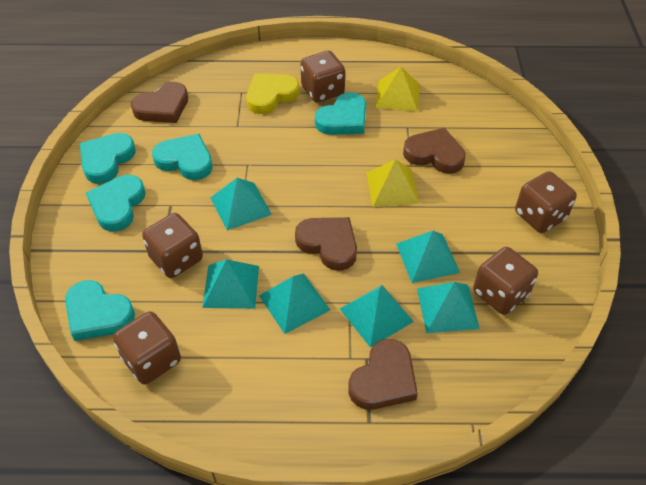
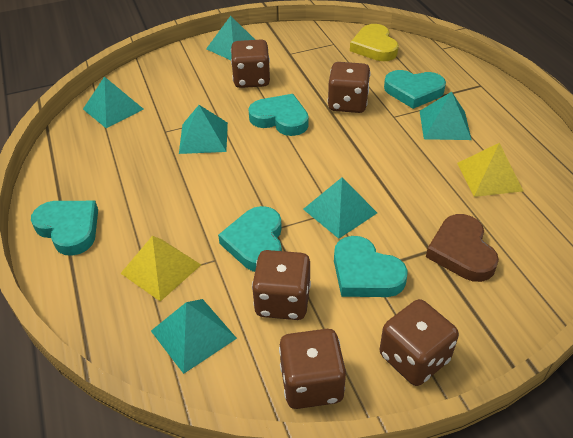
brown heart: [131,82,188,123] [295,217,357,271] [348,339,418,410] [403,128,466,174] = 4 -> [426,214,499,282] = 1

